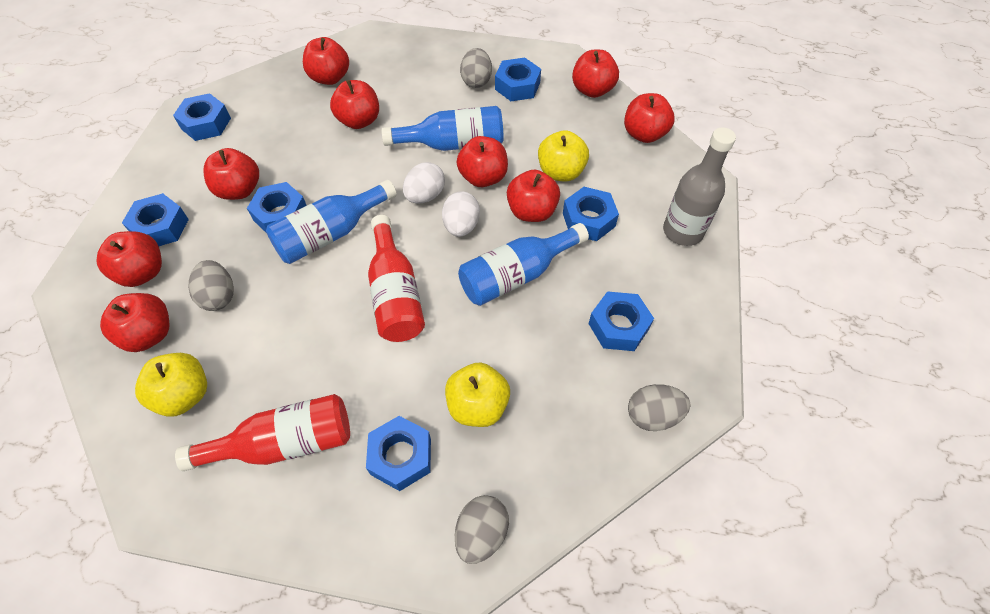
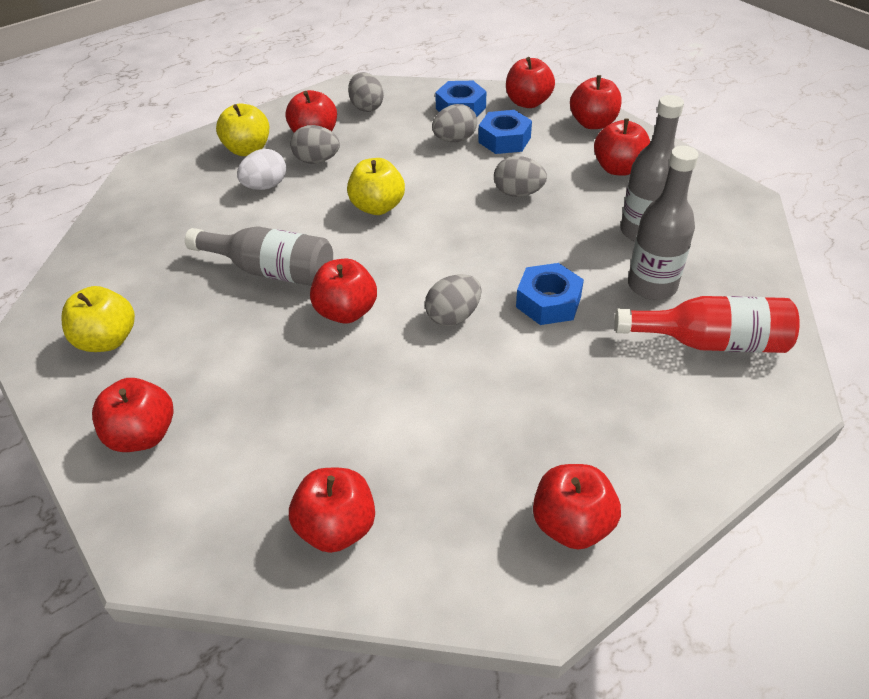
blue bottle: [266,180,397,264] [381,106,504,151] [458,223,589,306] = 3 -> none = 0
blue nut: [122,193,189,246] [173,93,231,141] [247,182,307,232] [366,416,431,491] [495,58,541,101] [563,187,619,241] [589,291,654,351] = 7 -> [435,81,486,117] [478,110,532,154] [516,263,584,325] = 3
grey bottle: [663,127,736,246] = 1 -> [185,226,333,286] [620,95,684,242] [628,146,699,300] = 3
grey egg: [188,260,234,311] [455,495,509,564] [460,48,492,88] [628,384,691,431] = 4 -> [290,125,340,164] [348,72,384,112] [425,274,482,326] [432,104,477,142] [494,156,547,197] = 5
red apple: [96,231,162,287] [100,293,169,352] [204,148,259,200] [303,37,349,85] [330,80,379,129] [456,136,508,187] [507,170,560,222] [572,50,619,98] [624,93,675,143] = 9 -> [92,378,174,452] [285,90,337,133] [289,468,375,553] [310,259,377,324] [506,57,555,108] [533,464,621,550] [570,75,622,129] [594,119,650,176] = 8
red bottle: [175,394,350,471] [368,215,425,342] = 2 -> [615,296,800,353] = 1
white egg: [403,162,445,204] [442,191,480,237] = 2 -> [237,149,286,190] = 1

